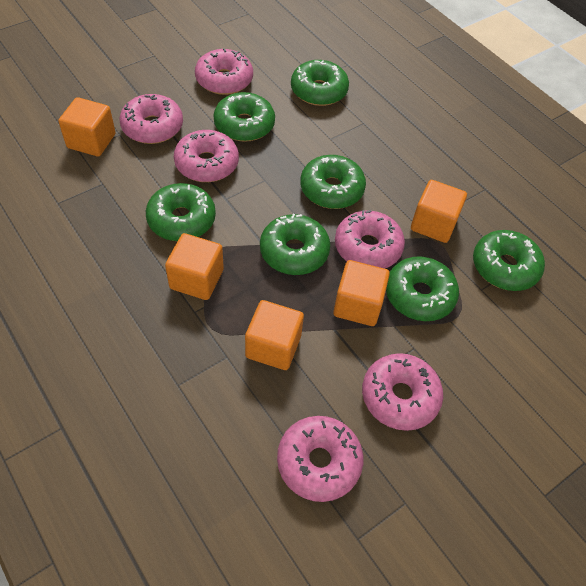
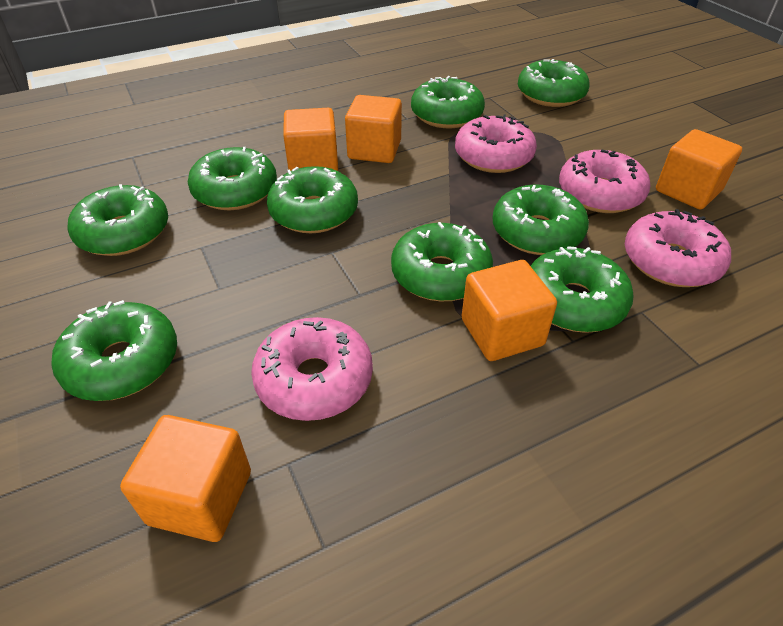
green donut: [146,183,216,241] [213,92,275,142] [260,214,330,275] [291,60,349,106] [300,155,366,209] [386,256,459,321] [473,230,545,291] = 7 -> [52,300,177,401] [67,184,168,256] [188,147,277,210] [267,166,358,233] [391,222,493,301] [411,76,485,129] [492,184,589,255] [518,59,590,107] [530,246,634,333] = 9
pink donut: [119,94,183,144] [174,130,239,182] [195,48,253,95] [277,416,363,502] [335,210,405,269] [362,353,443,431] = 6 -> [251,317,373,421] [455,114,537,173] [559,149,650,213] [625,209,731,287] = 4

